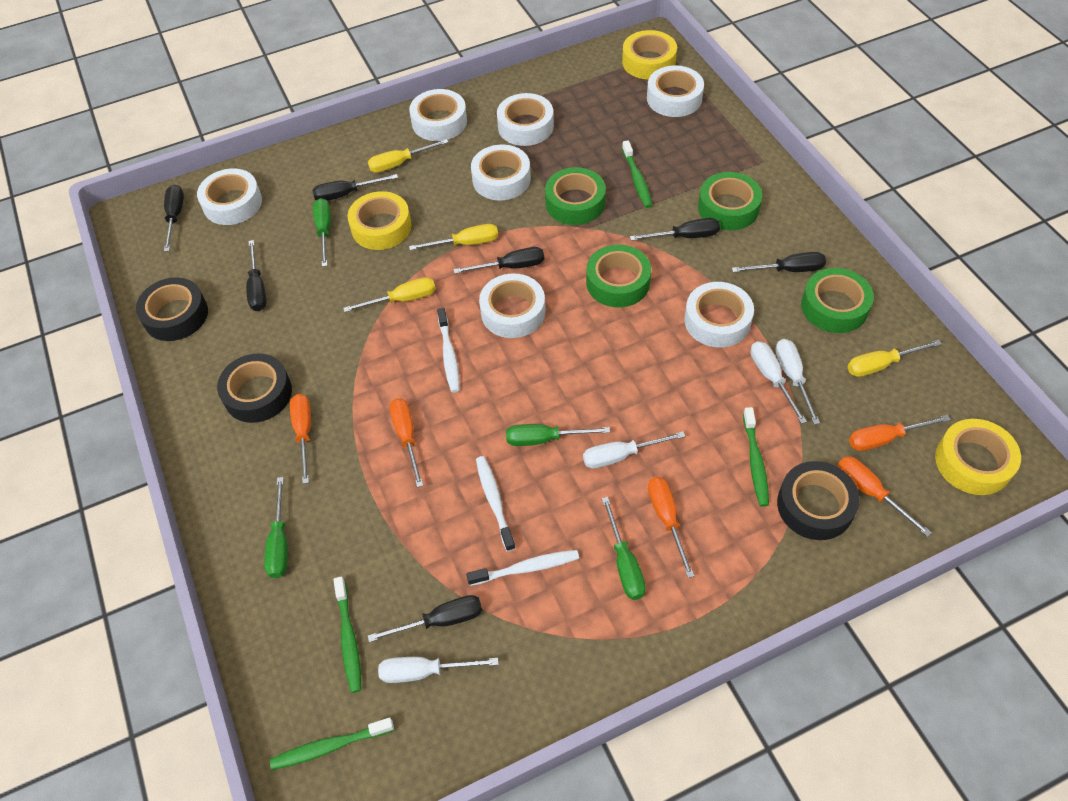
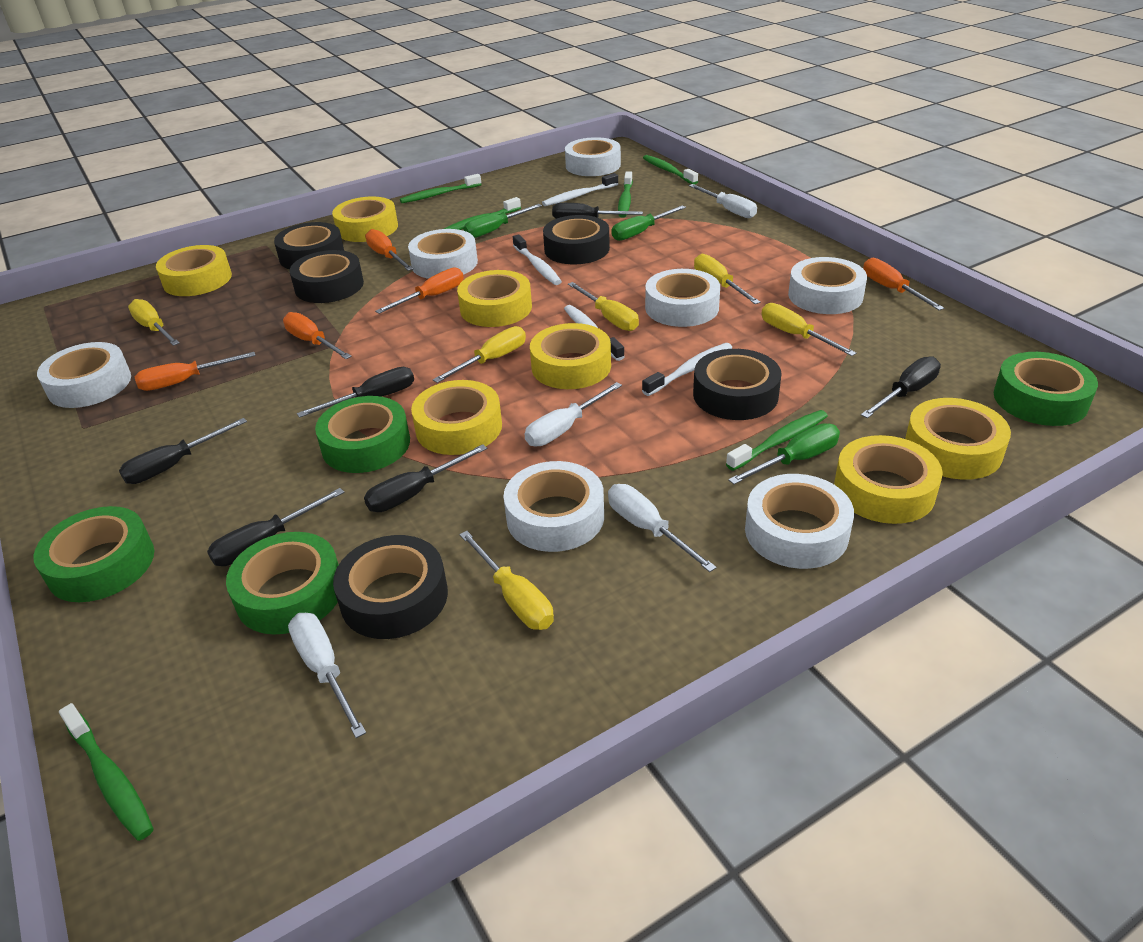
black screwdriver: [164,185,184,252] [246,240,266,311] [312,174,398,201] [368,595,483,642] [453,247,544,274] [630,218,720,241] [732,252,826,272] = 7 -> [119,418,247,484] [207,488,344,566] [297,367,414,418] [364,444,487,512] [552,203,643,219] [861,356,941,418] = 6
black tape: [136,277,208,341] [217,354,292,423] [777,461,860,540] = 3 -> [274,222,344,269] [290,250,364,303] [333,535,448,639] [543,215,610,264] [693,349,782,420] = 5
green screwdriver: [264,477,288,578] [313,198,331,267] [506,424,610,446] [602,497,646,600] = 4 -> [463,204,542,238] [612,205,686,241] [728,423,840,484] = 3
green toothbrush: [270,717,394,770] [333,576,361,693] [622,140,652,208] [743,407,769,507] = 4 -> [59,703,154,841] [400,174,481,203] [444,197,521,230] [618,172,633,218] [643,155,698,185] [726,410,828,471] = 6
white toothbrush: [437,308,460,392] [466,550,579,586] [476,456,516,552] = 3 -> [513,235,562,285] [542,173,618,206] [564,305,625,361] [642,343,732,396] = 4
yellow screwdriver: [343,277,436,312] [368,139,449,173] [409,224,498,250] [848,340,942,377] = 4 -> [128,299,179,346] [433,326,526,383] [459,531,554,630] [568,282,639,331] [694,254,760,304] [761,303,857,356] = 6
yellow tape: [348,191,412,250] [622,30,677,79] [935,419,1021,495] = 3 -> [156,245,232,296] [332,197,398,242] [411,380,502,455] [457,270,532,327] [530,323,611,389] [834,435,943,524] [905,398,1011,480] = 7

